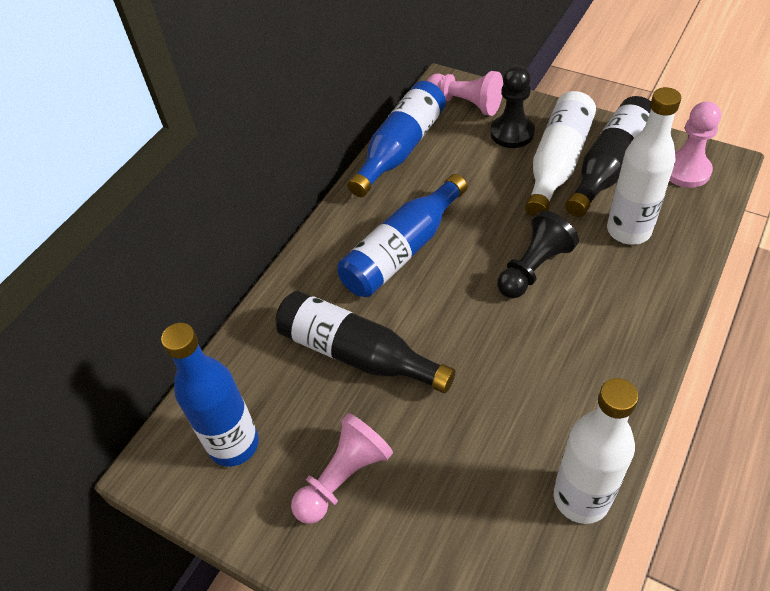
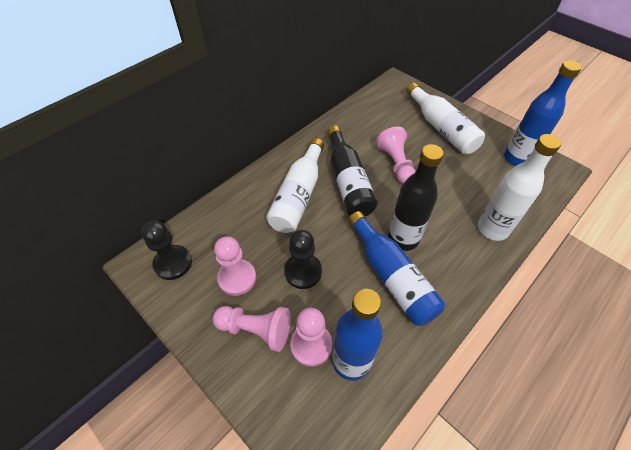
pink pawn: [291,413,393,524] [427,71,503,116] [669,102,721,188] = 3 -> [213,306,291,352] [214,236,256,296] [290,308,332,367] [376,126,416,184] = 4

